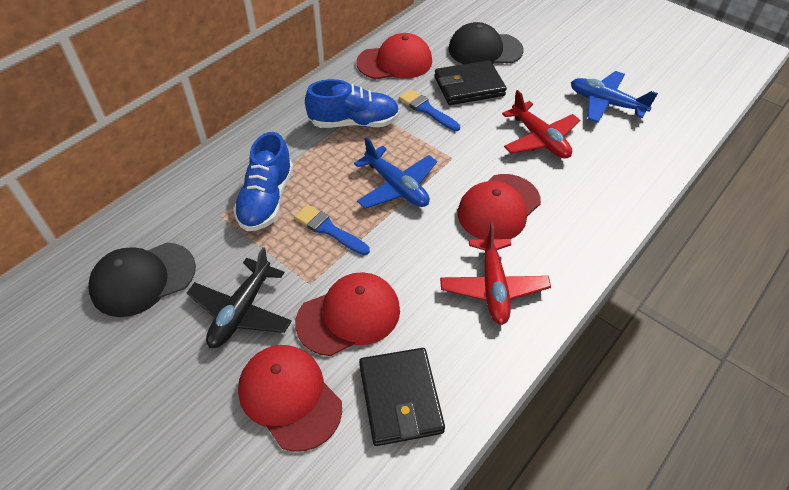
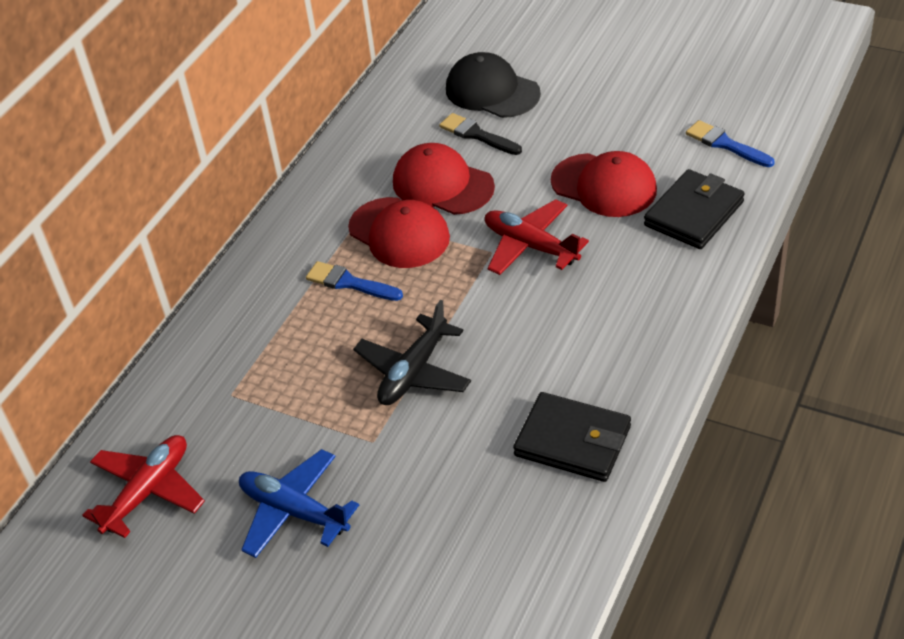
black brush: none = 0 -> [439,113,522,155] = 1
black cap: [88,243,196,317] [448,22,524,64] = 2 -> [446,52,541,118] = 1
blue plane: [354,137,437,209] [571,71,658,123] = 2 -> [239,449,359,558] = 1
blue shoe: [233,132,293,231] [305,79,400,128] = 2 -> none = 0
red cap: [238,345,342,452] [295,272,400,356] [356,33,432,79] [458,174,541,239] = 4 -> [348,197,450,268] [393,143,495,215] [551,151,657,217] = 3

